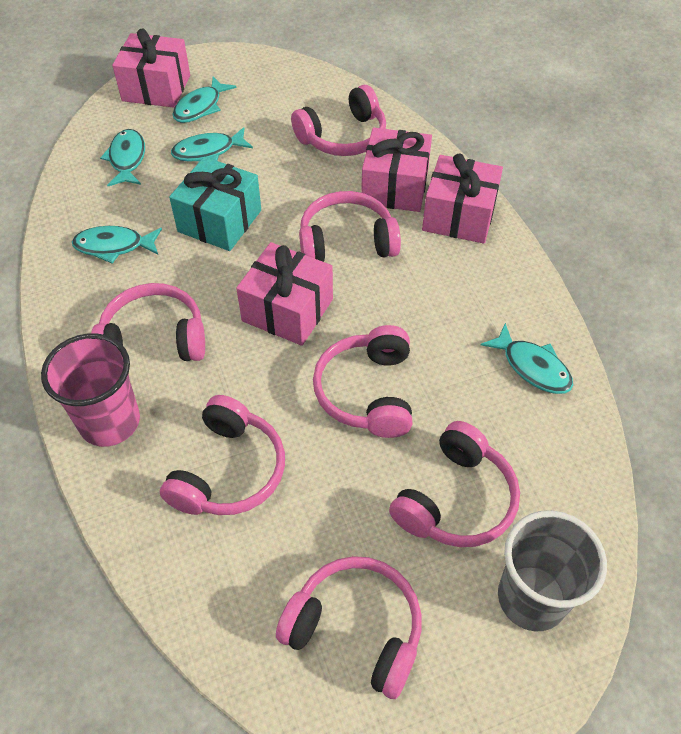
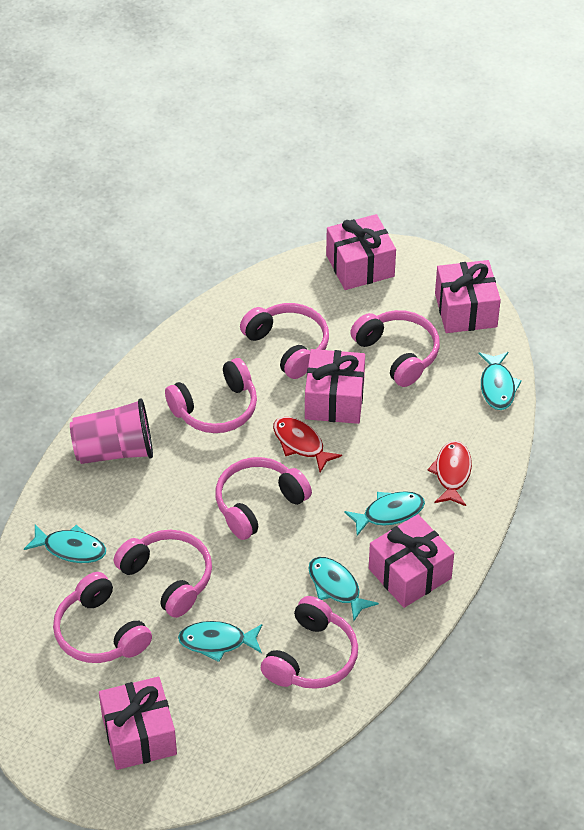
grey cup: [498,510,607,631] = 1 -> none = 0
pink gift: [112,29,190,108] [236,242,333,346] [361,128,432,212] [422,153,503,244] = 4 -> [99,677,177,770] [305,349,365,424] [326,214,396,290] [369,514,454,608] [435,260,501,333] = 5
red fish: none = 0 -> [273,417,342,473] [428,441,472,506] = 2
turquoise gift: [169,157,261,251] = 1 -> none = 0

